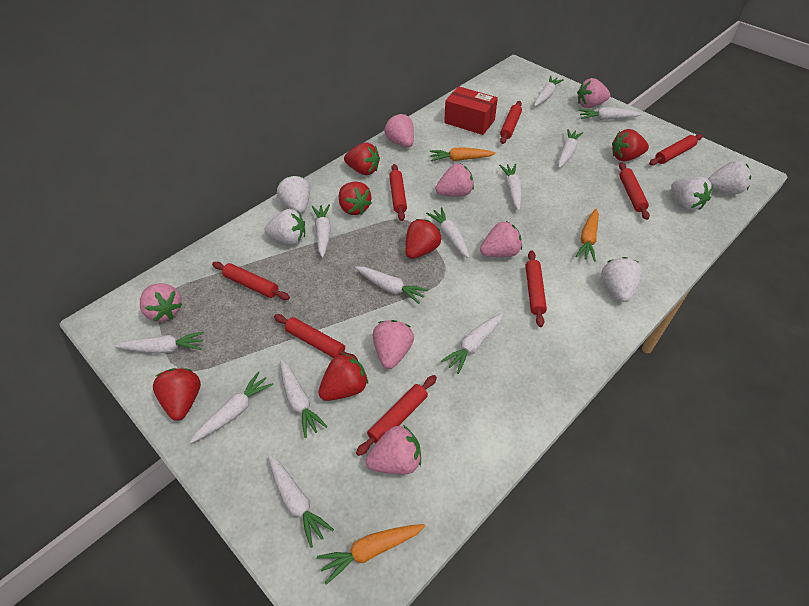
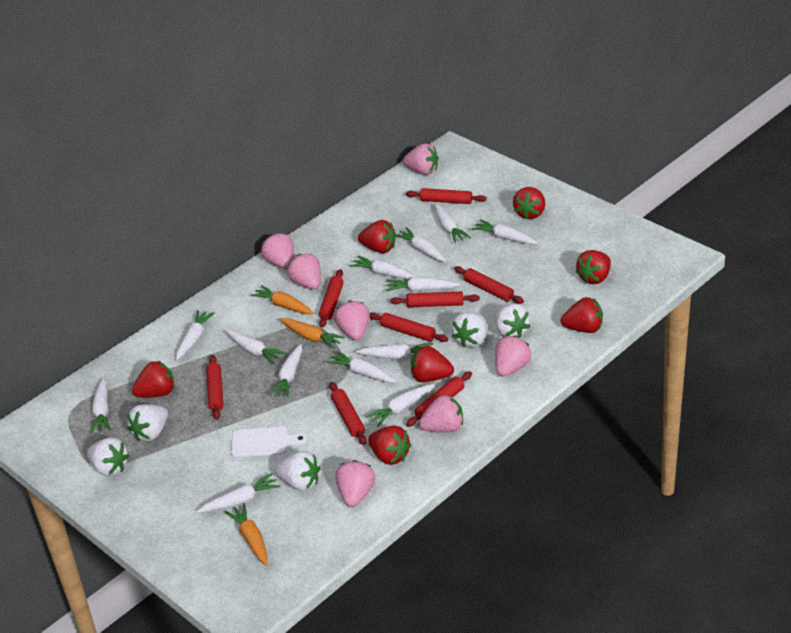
red box: [444,86,498,135] = 1 -> none = 0
red strawberry: [153,368,201,421] [318,353,368,401] [339,182,372,215] [344,143,380,175] [405,219,441,259] [612,129,649,161] = 6 -> [132,361,175,398] [358,220,396,253] [368,425,411,465] [411,346,454,382] [513,187,545,220] [561,297,603,333] [576,250,611,284] = 7
white carrot: [115,332,204,354] [190,371,274,443] [268,455,334,548] [280,360,328,438] [312,204,331,257] [355,266,428,304] [426,207,470,258] [441,313,503,374] [499,164,522,211] [534,76,564,106] [558,129,583,168] [579,107,642,120] = 12 -> [91,378,111,434] [176,310,215,360] [197,473,280,513] [225,330,286,364] [269,344,302,397] [326,351,396,383] [350,256,416,280] [356,343,434,359] [365,383,435,427] [386,277,460,292] [396,227,446,262] [434,203,471,243] [472,219,538,245] = 13
white cutting board: none = 0 -> [231,427,307,457] = 1

